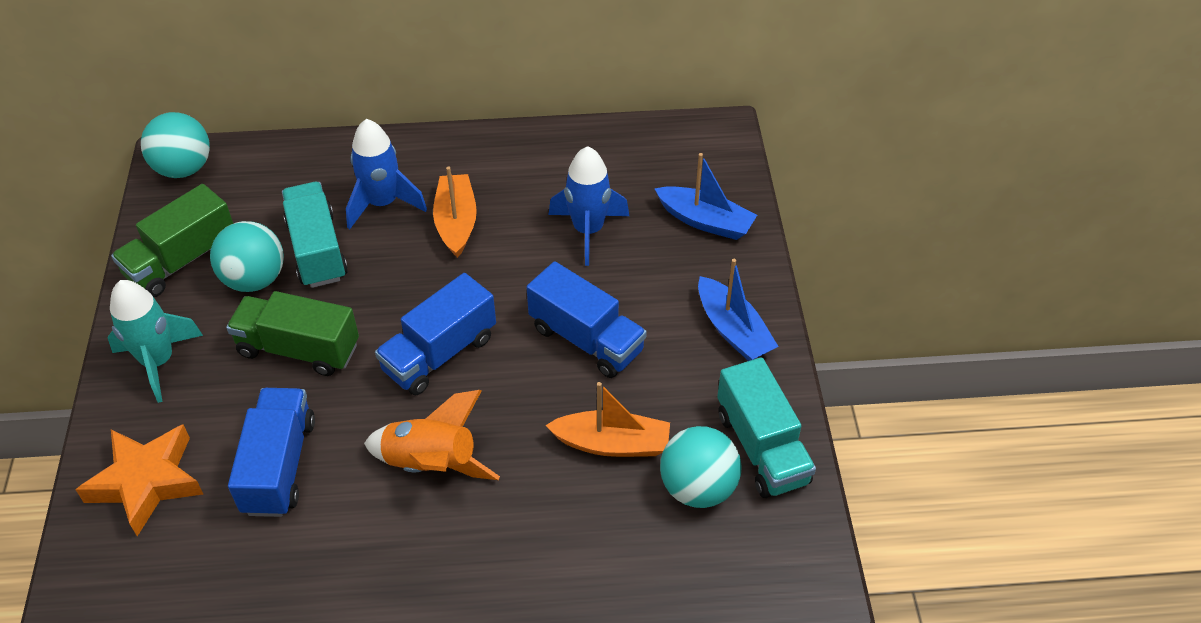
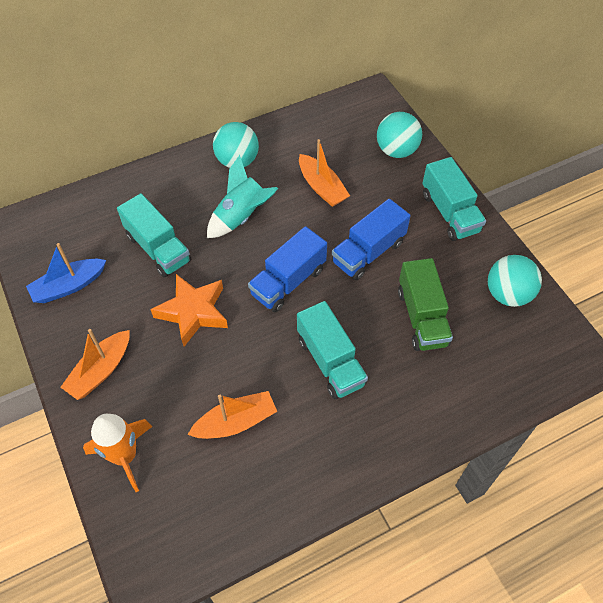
blue boat: [655,153,757,240] [698,259,779,361] = 2 -> [26,243,106,303] = 1
blue rocket: [346,119,427,229] [549,146,629,266] = 2 -> none = 0
blue truck: [228,388,315,517] [375,273,496,395] [527,261,647,378] = 3 -> [248,226,327,312] [332,199,411,280] = 2
green truck: [111,184,233,297] [226,291,359,376] = 2 -> [398,258,453,351] = 1
orange boat: [433,167,477,258] [545,382,670,457] = 2 -> [60,329,130,400] [187,391,277,439] [299,139,350,207] = 3
turquoise truck: [282,182,348,288] [717,357,816,498] = 2 -> [117,193,192,278] [297,301,368,399] [422,157,486,241] = 3

